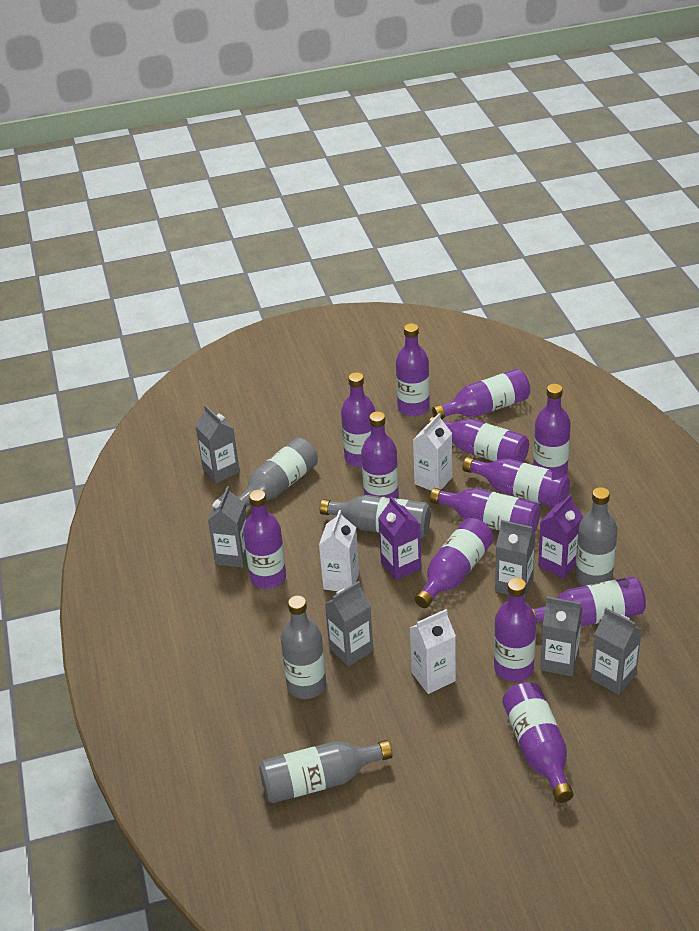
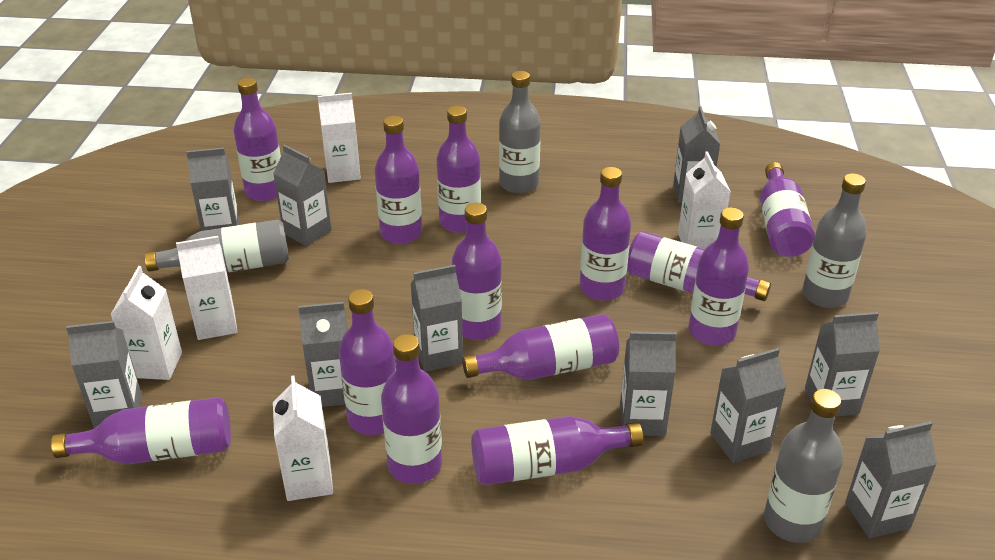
grey bottle: [238,438,318,509] [259,740,392,803] [281,596,326,699] [320,495,431,538] [575,487,617,586] = 5 -> [144,219,289,272] [499,71,541,194] [764,389,844,543] [802,173,867,308] = 4
grey carton: [196,405,240,483] [208,486,247,568] [325,581,373,667] [495,520,535,599] [540,597,582,676] [591,608,642,695] = 6 -> [66,321,142,428] [186,148,239,231] [273,144,331,246] [299,302,348,407] [410,265,463,372] [620,331,677,436] [673,106,720,203] [710,348,786,463] [805,312,880,416] [845,421,937,538] = 10
purple carton: [378,496,421,580] [538,494,583,579] = 2 -> none = 0
white carton: [319,510,359,591] [410,609,456,694] [413,413,452,491] = 3 -> [111,266,182,380] [176,236,237,340] [273,376,333,501] [318,93,361,183] [678,151,731,249] = 5

